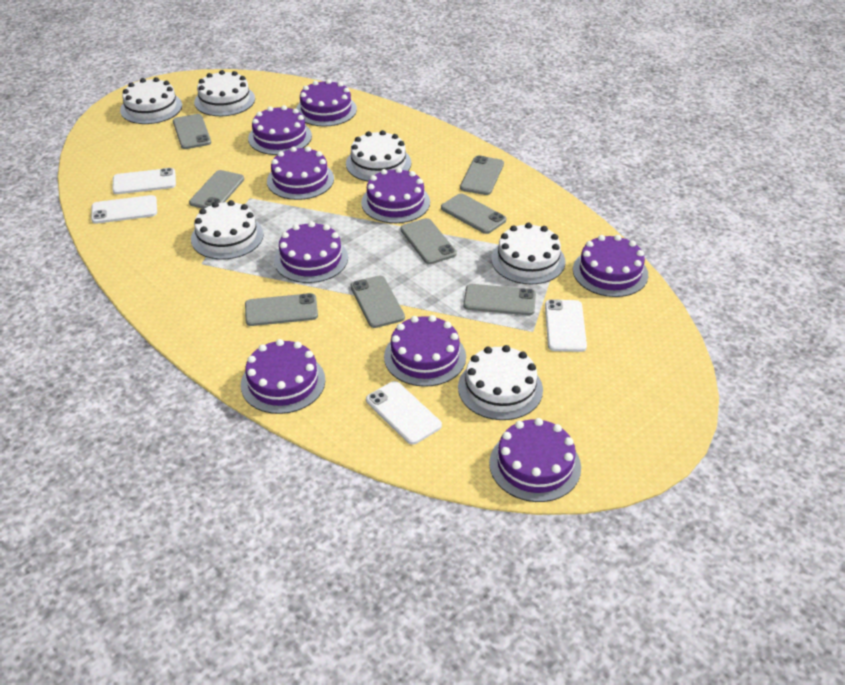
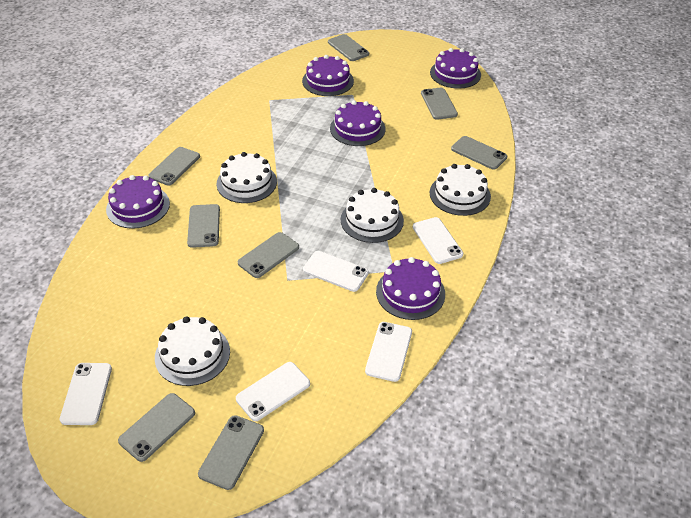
purple cake: [241,339,325,414] [248,105,312,155] [267,147,334,200] [274,221,348,283] [296,79,357,127] [361,167,430,223] [384,315,466,387] [489,418,581,502] [573,235,648,297] = 9 -> [106,175,170,229] [302,55,354,96] [330,100,386,146] [376,257,445,320] [430,48,481,89] = 5
white cake: [120,77,182,124] [191,200,264,259] [194,70,255,116] [346,130,411,181] [458,345,543,420] [491,223,565,284] = 6 -> [155,316,230,386] [216,152,277,203] [341,188,404,243] [430,164,491,216] = 4
white phone: [91,195,157,224] [112,168,176,194] [366,381,442,445] [545,299,587,352] = 4 -> [60,363,112,425] [236,362,310,421] [303,251,369,292] [365,322,412,382] [413,217,463,264] = 5

